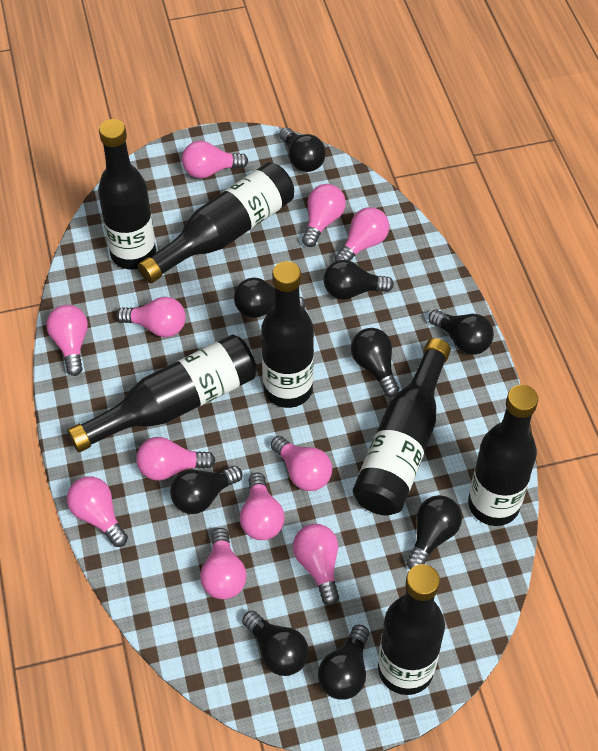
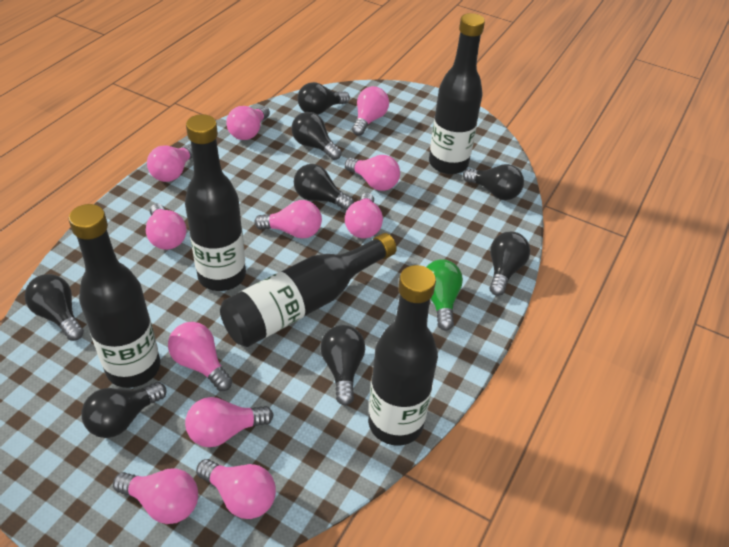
black bottle: [67,335,257,452] [98,119,156,270] [138,162,294,283] [261,261,314,408] [353,338,451,515] [378,564,445,695] [468,385,538,526] = 7 -> [69,204,160,388] [185,114,246,291] [220,233,397,347] [368,265,438,446] [429,13,485,174] = 5
black light bulb: [170,466,242,514] [234,277,306,318] [242,611,309,676] [279,128,326,172] [318,625,369,700] [323,260,394,300] [351,328,399,397] [407,495,462,569] [428,310,494,355] = 9 -> [25,274,84,341] [81,382,167,438] [291,112,342,160] [294,164,354,211] [297,82,350,115] [320,325,365,406] [463,164,524,200] [489,231,530,296] = 8
green light bulb: none = 0 -> [426,259,463,330] = 1

